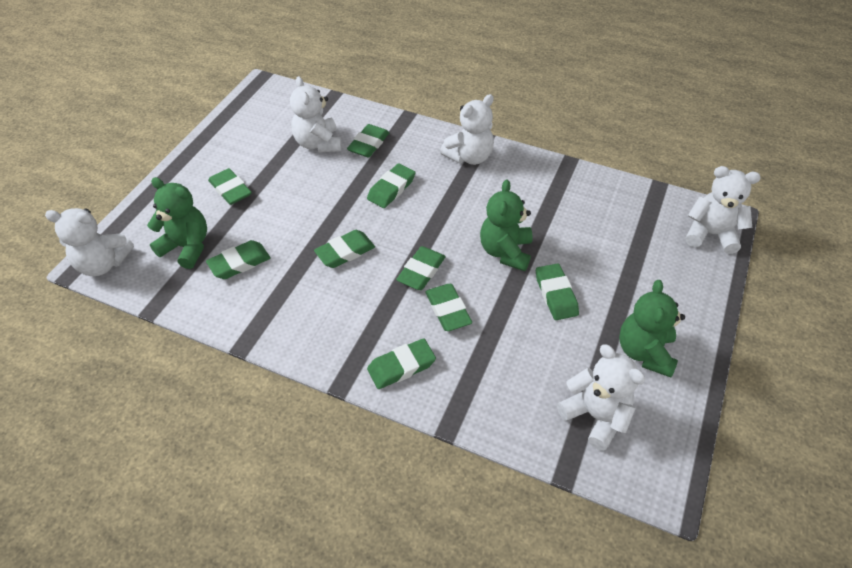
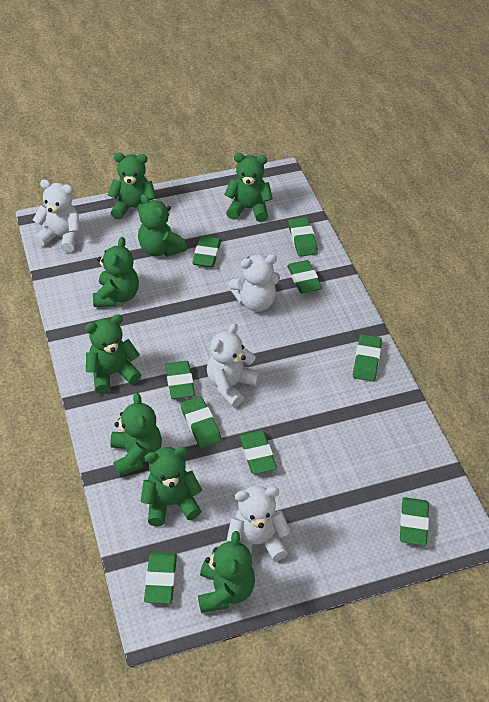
green teddy bear: [147,177,207,269] [480,179,533,271] [619,280,685,377] = 3 -> [85,315,141,394] [93,237,139,307] [107,153,156,220] [110,393,162,477] [138,194,187,257] [140,446,202,526] [198,531,255,613] [224,153,273,222] = 8
white teddy bear: [45,208,134,276] [290,76,342,152] [440,94,494,165] [557,344,645,451] [686,166,760,254] = 5 -> [33,179,80,252] [207,323,260,407] [227,486,291,561] [229,254,280,312] = 4

